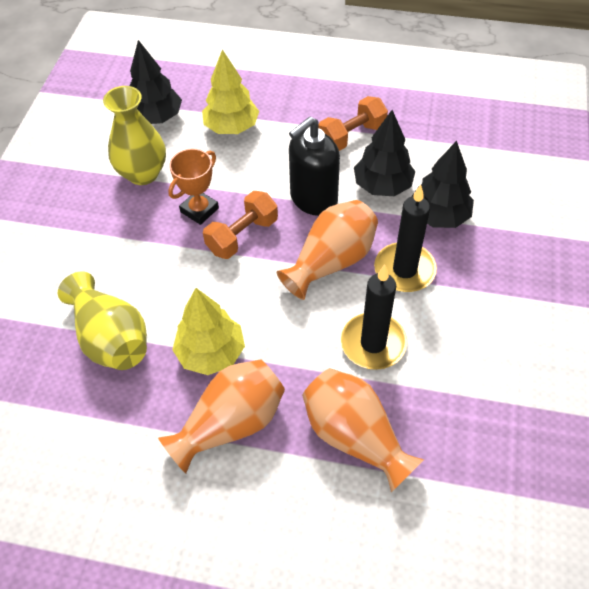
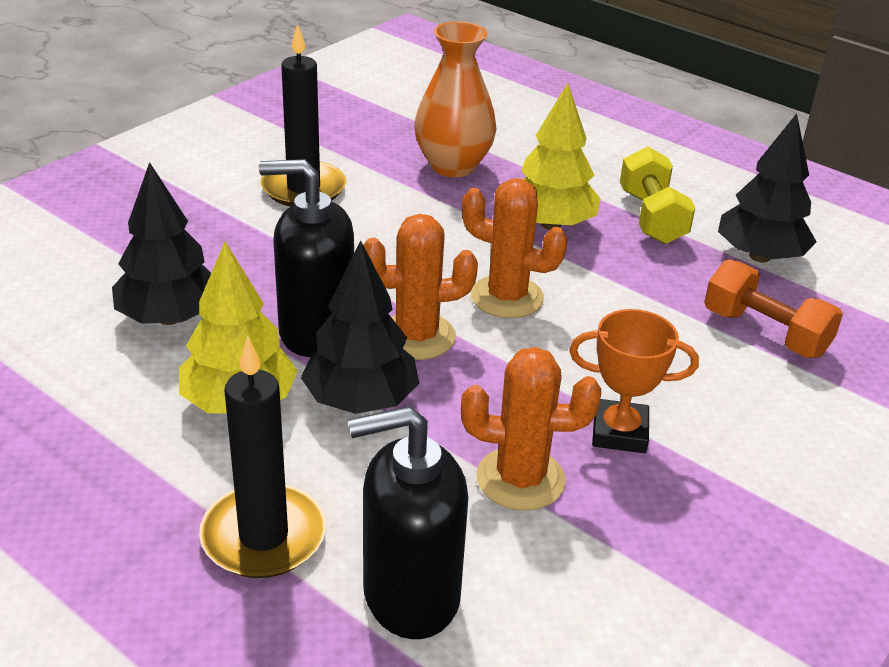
black soap dispenser: [289,116,340,216] = 1 -> [259,159,354,357] [348,406,468,639] = 2
orange cactus: none = 0 -> [363,214,478,360] [461,347,601,511] [462,178,568,318] = 3
orange dumbbell: [203,191,278,259] [318,96,388,151] = 2 -> [704,260,843,358] = 1
orange vase: [158,359,285,474] [277,200,378,300] [302,368,424,493] = 3 -> [414,21,497,177] = 1
yellow dumbbell: none = 0 -> [620,147,695,244] = 1
yellow vase: [58,272,147,370] [103,86,166,185] = 2 -> none = 0

